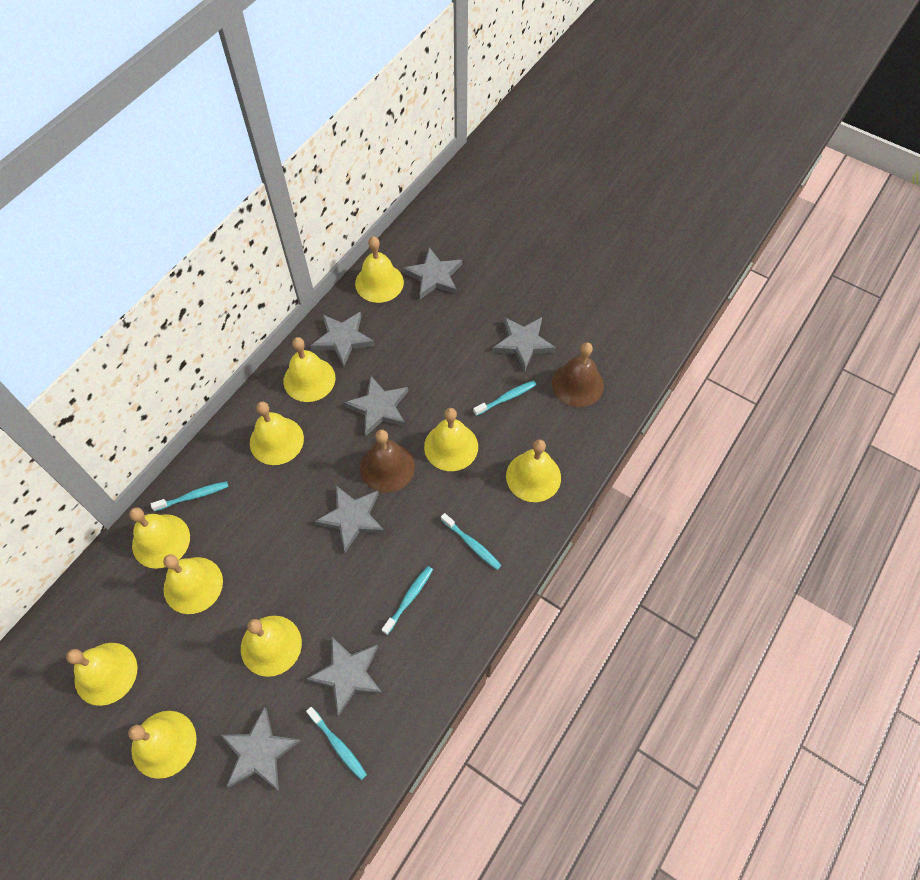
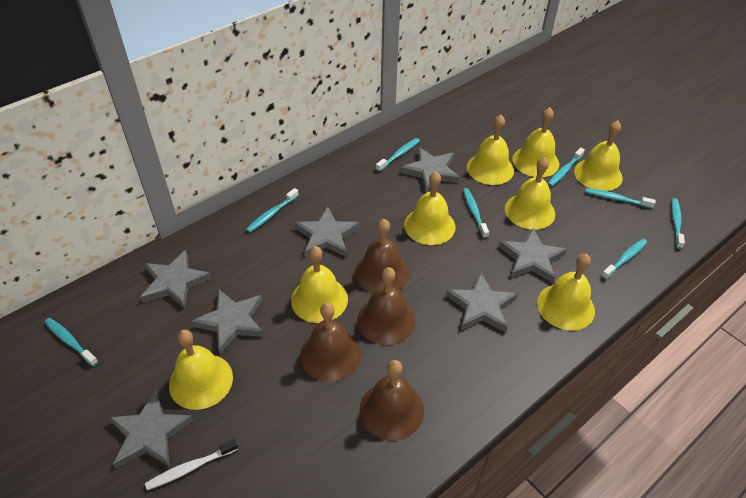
brown bell: [360,430,415,493] [552,342,604,407] = 2 -> [300,303,361,382] [355,219,409,293] [357,267,416,345] [359,360,424,441] = 4
turquoise toothbrush: [151,481,229,511] [306,707,367,780] [381,566,433,635] [441,513,502,570] [473,380,536,416] = 5 -> [44,318,98,366] [246,188,299,233] [376,138,420,172] [463,188,489,238] [548,148,585,187] [585,188,656,209] [601,239,647,279] [671,198,685,249] = 8
white toothbrush: none = 0 -> [145,439,238,490] = 1
yellow bell: [66,643,137,706] [128,711,197,779] [129,507,190,569] [163,554,223,614] [241,616,302,677] [250,401,304,465] [283,337,335,402] [355,236,404,303] [424,408,478,471] [506,439,561,502] = 10 -> [169,330,233,410] [291,246,348,323] [404,171,456,245] [467,115,514,185] [505,157,555,230] [512,108,560,177] [537,254,595,331] [574,120,623,191] = 8

